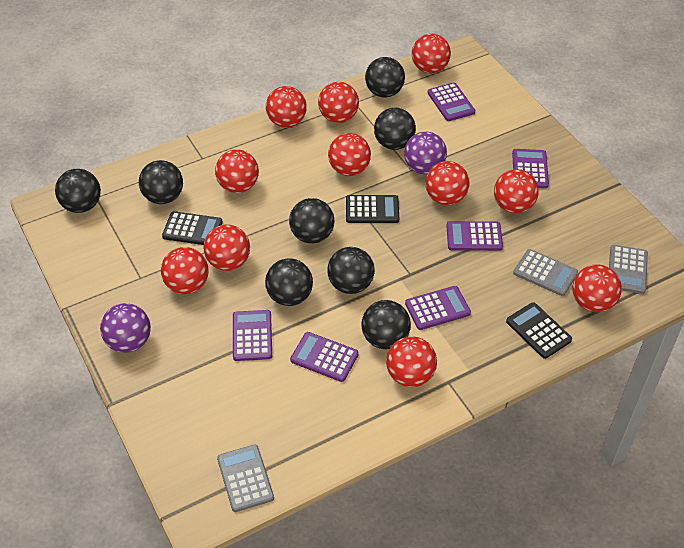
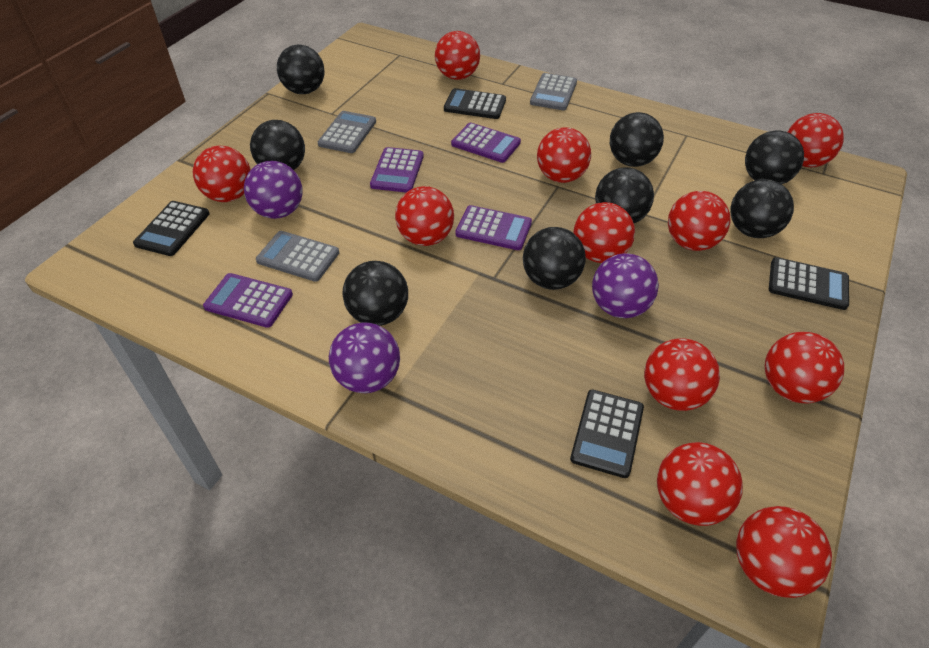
black calculator: [162,211,223,245] [346,195,399,223] [506,302,572,359] = 3 -> [133,201,210,256] [444,88,506,119] [570,390,644,478] [769,257,849,310] = 4
purple ball: [100,303,151,353] [404,131,447,174] = 2 -> [244,161,303,219] [329,322,400,393] [592,253,659,318] = 3
purple calculator: [233,310,272,361] [290,332,359,382] [405,286,471,330] [428,82,475,121] [446,221,503,251] [512,149,549,188] = 6 -> [203,273,293,328] [370,147,424,192] [451,123,521,163] [455,205,532,250] = 4

